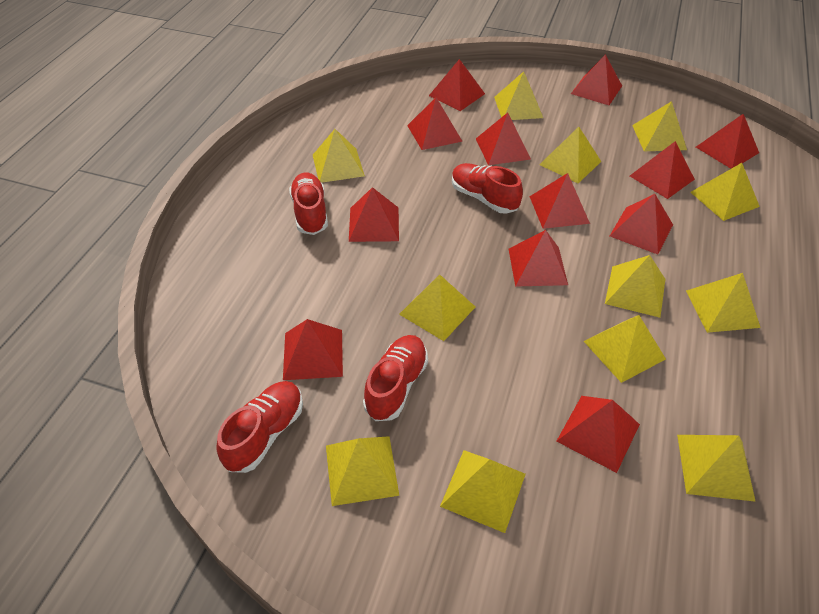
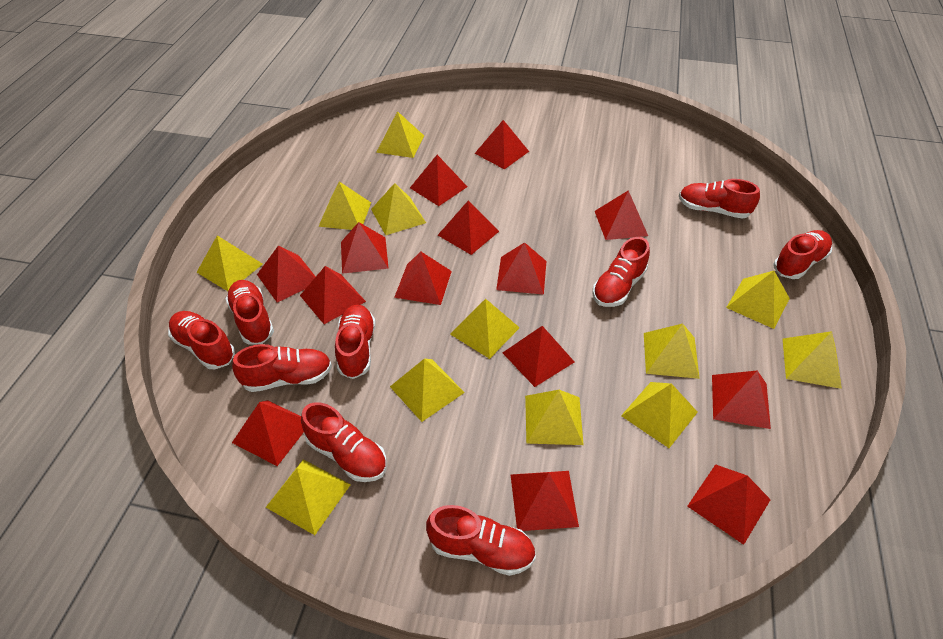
red pyramid: [283,319,343,380] [349,187,399,242] [407,97,463,150] [429,59,485,111] [476,113,531,165] [509,230,568,287] [529,173,590,229] [557,396,640,473] [571,54,622,105] [610,194,673,255] [630,141,695,199] [696,114,759,169] = 12 -> [232,400,304,466] [257,245,316,302] [300,266,366,324] [341,222,389,274] [394,252,452,305] [410,155,467,206] [438,200,499,255] [475,120,529,169] [496,242,546,295] [503,326,574,387] [511,471,579,531] [595,190,648,240] [687,464,771,545] [712,370,771,429] = 14
red shoe: [216,381,303,473] [289,172,328,235] [363,335,428,421] [452,163,523,214] = 4 -> [168,311,235,369] [225,280,274,344] [232,344,332,392] [301,402,387,482] [335,305,376,379] [426,505,536,576] [592,237,650,307] [679,179,760,219] [773,230,832,279] = 9

